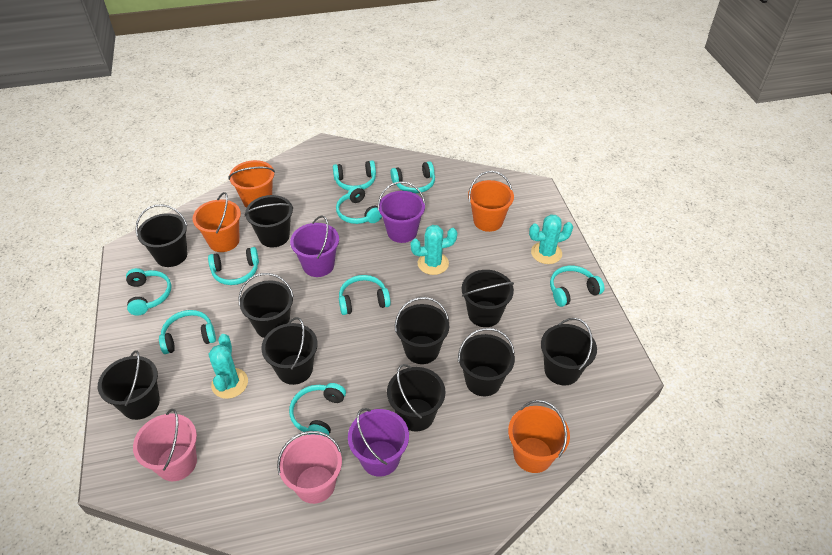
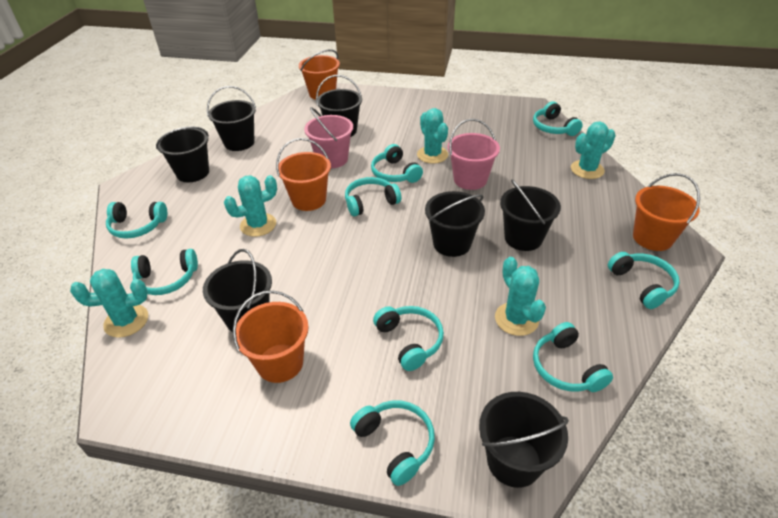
black bucket: [98,350,160,420] [135,204,188,267] [238,273,294,338] [245,195,293,247] [261,317,318,385] [387,364,445,432] [395,297,449,364] [458,328,515,396] [462,270,514,327] [541,318,597,386] = 10 -> [156,126,209,182] [203,249,272,332] [207,86,256,151] [316,75,362,137] [425,191,485,257] [479,392,569,488] [500,179,561,251] = 7
purple bucket: [290,215,339,277] [348,408,409,477] [378,181,425,243] = 3 -> none = 0
turquoise cactus: [209,334,248,399] [410,225,457,275] [529,214,573,264] = 3 -> [70,269,148,338] [224,175,277,237] [417,108,448,164] [495,257,546,336] [571,122,616,179] = 5

